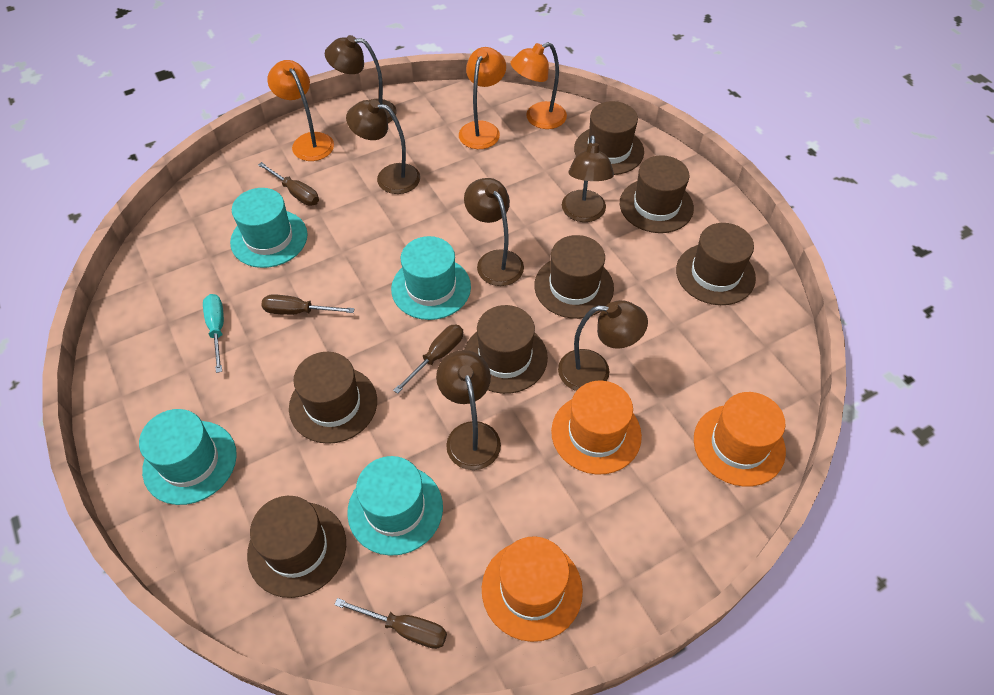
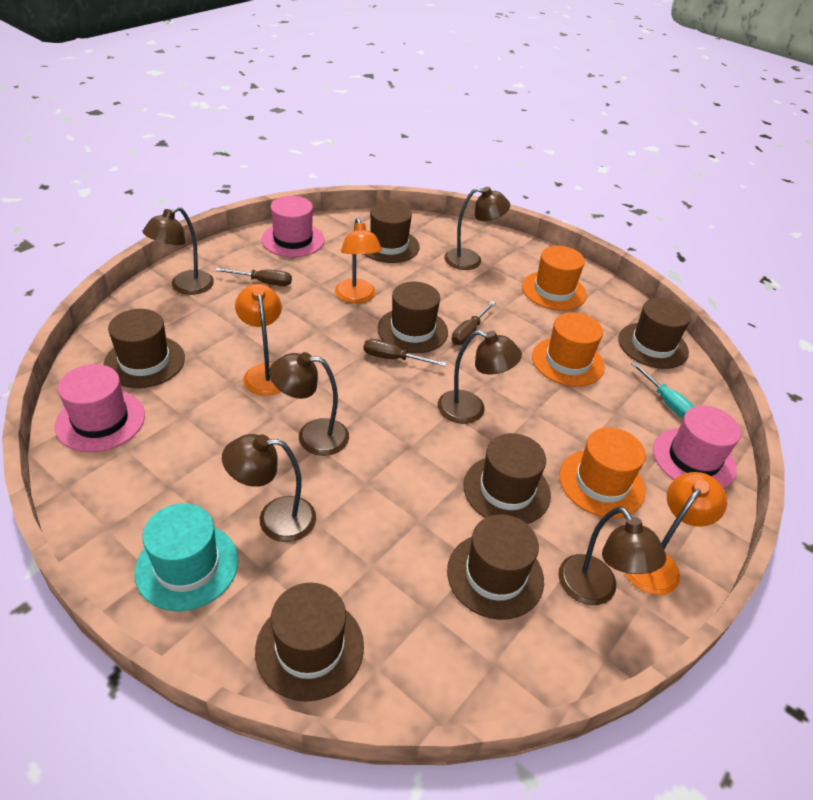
brown screwdriver: [258,162,319,206] [261,294,355,315] [334,598,447,649] [393,325,463,394] = 4 -> [215,268,292,286] [363,339,446,366] [452,301,495,345] = 3
pink hat: none = 0 -> [55,364,145,452] [262,196,324,257] [653,406,741,488] = 3
turquoise hat: [139,409,237,505] [230,188,308,268] [347,456,443,556] [391,236,471,320] = 4 -> [135,503,239,611] = 1

